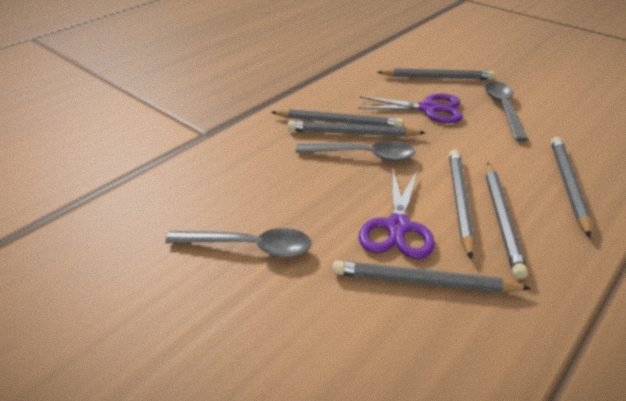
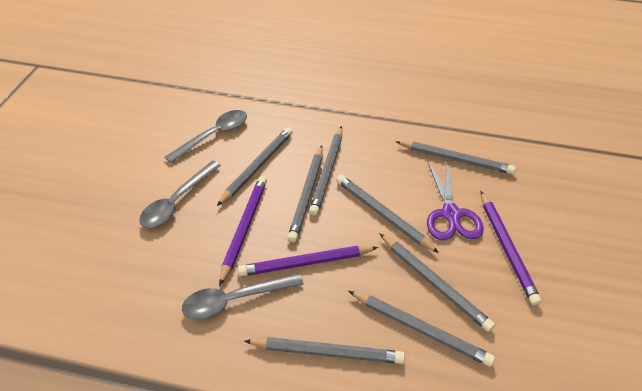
grey pencil: [271,109,403,127] [287,121,426,137] [332,261,531,293] [377,68,495,80] [449,150,475,259] [486,162,528,279] [551,137,592,238] = 7 -> [217,127,293,206] [245,337,405,364] [287,145,323,242] [309,126,342,216] [336,175,439,253] [349,291,495,367] [379,233,495,332] [395,141,516,174] = 8
purple pencil: none = 0 -> [219,176,267,286] [238,245,378,276] [481,191,542,306] = 3
purple scissors: [358,93,463,123] [359,169,435,259] = 2 -> [427,161,484,240] = 1

